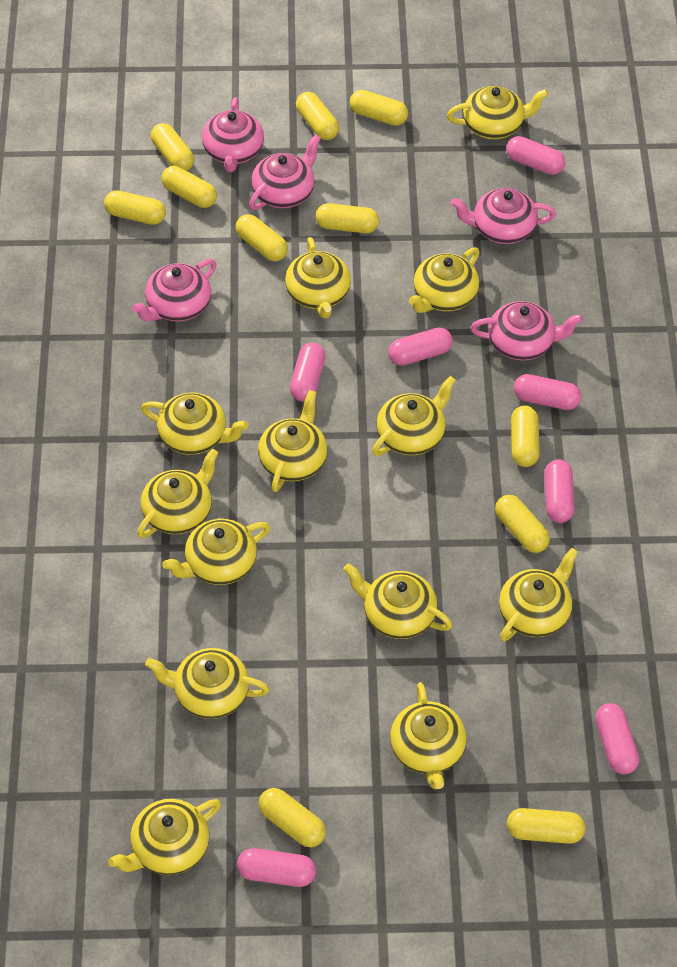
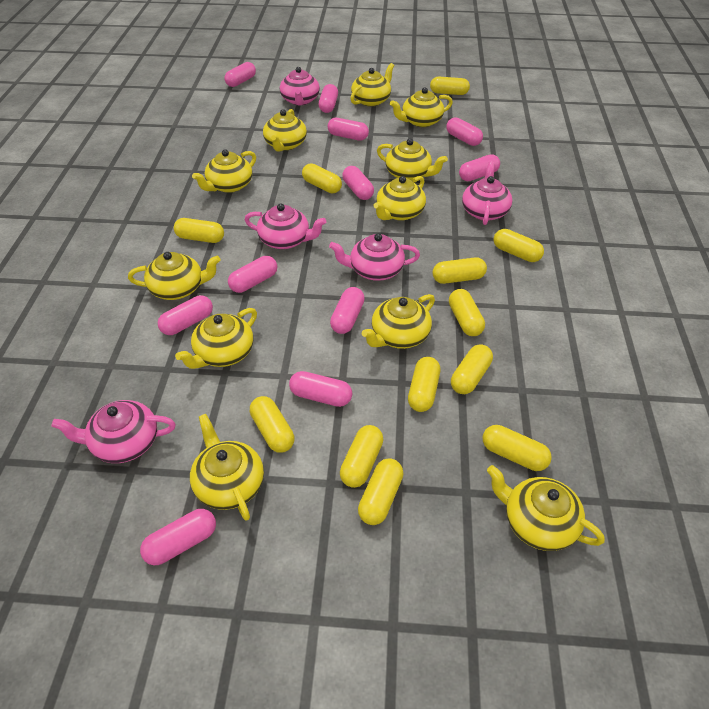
pink capsule: [237,848,316,887] [290,343,326,401] [388,327,453,366] [506,136,565,175] [514,374,581,410] [545,459,575,523] [595,703,639,774] = 7 -> [140,509,216,565] [158,295,213,335] [225,62,256,87] [228,256,277,293] [289,371,352,407] [319,84,338,113] [328,118,369,141] [330,287,365,334] [342,166,374,200] [446,117,483,146] [459,154,500,181] = 11
yellow capsule: [104,190,166,225] [151,123,194,171] [161,166,217,208] [236,214,288,261] [258,788,326,847] [296,92,339,140] [316,203,379,233] [350,90,408,126] [495,495,550,553] [507,808,585,844] [511,405,540,467] = 11 -> [174,218,224,243] [250,396,294,453] [302,164,342,193] [340,425,383,488] [358,458,403,525] [408,357,440,412] [430,77,470,95] [432,257,487,284] [449,289,485,336] [451,344,493,394] [483,425,552,471] [494,229,544,262] = 12
yellow teapot: [108,799,221,875] [137,448,219,538] [141,393,248,455] [145,648,269,719] [162,519,270,585] [258,390,327,492] [285,237,351,318] [343,563,452,639] [372,376,456,456] [390,682,467,789] [409,247,480,313] [447,86,549,139] [499,548,578,642] = 13 -> [128,252,221,300] [175,308,257,369] [190,414,264,521] [192,149,256,193] [263,109,307,152] [350,63,394,107] [362,294,435,349] [374,176,426,221] [377,138,448,180] [390,87,453,127] [487,465,605,551] = 11

